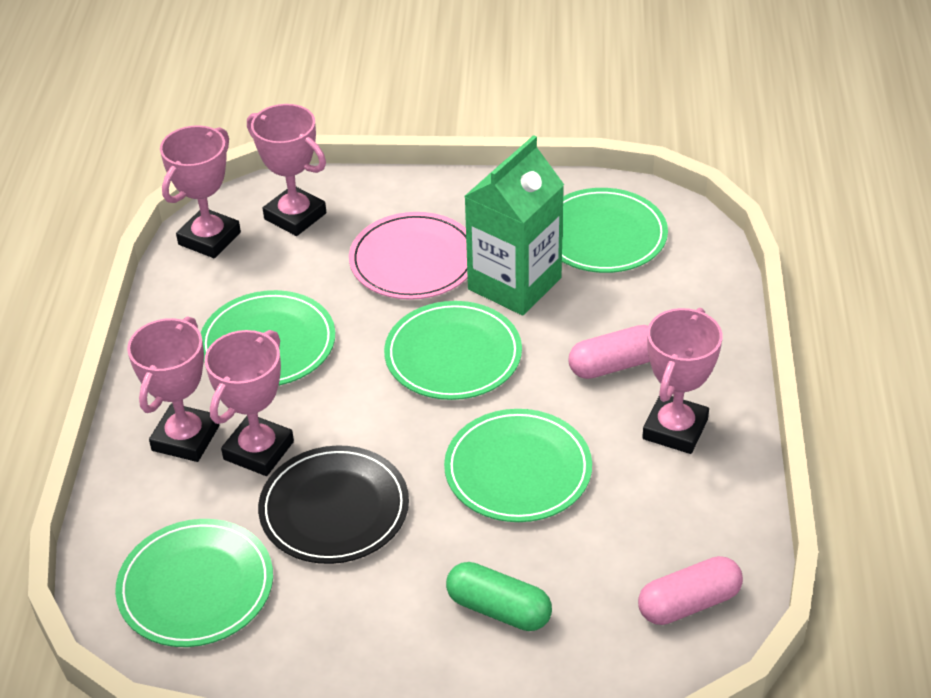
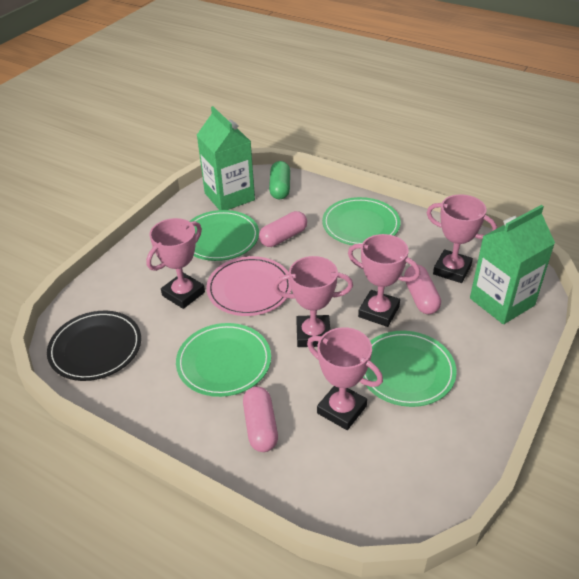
green carton: [464,135,564,316] = 1 -> [197,106,255,210] [470,205,555,324] = 2
green plate: [115,519,273,647] [201,290,335,386] [384,301,522,400] [444,409,592,522] [562,188,668,273] = 5 -> [176,323,271,397] [189,210,259,261] [322,197,401,245] [363,331,457,407] = 4
pink capsule: [568,325,650,379] [638,556,743,625] = 2 -> [243,386,278,452] [259,211,307,247] [404,265,441,314] = 3

